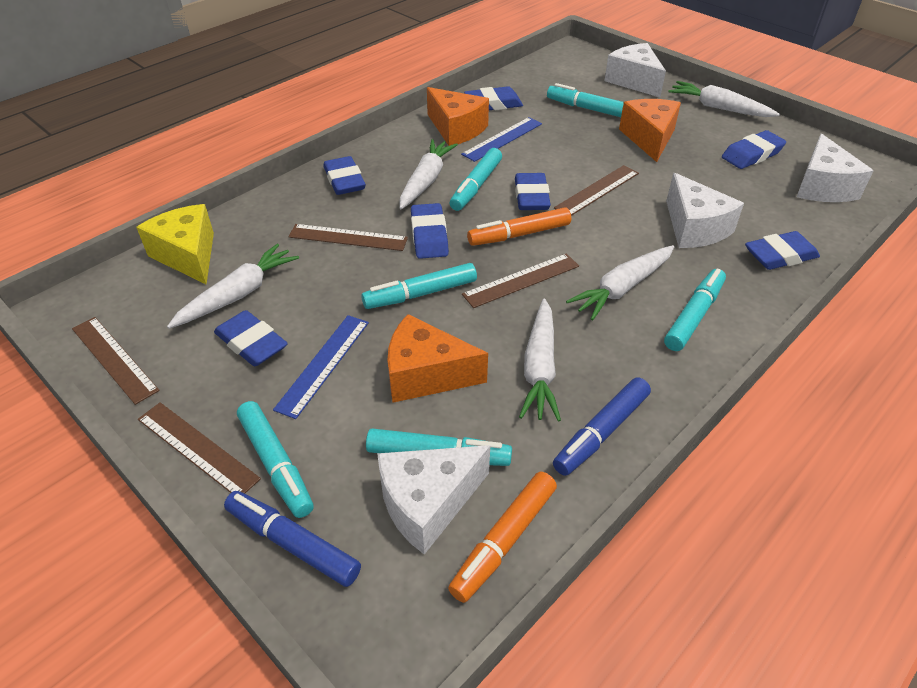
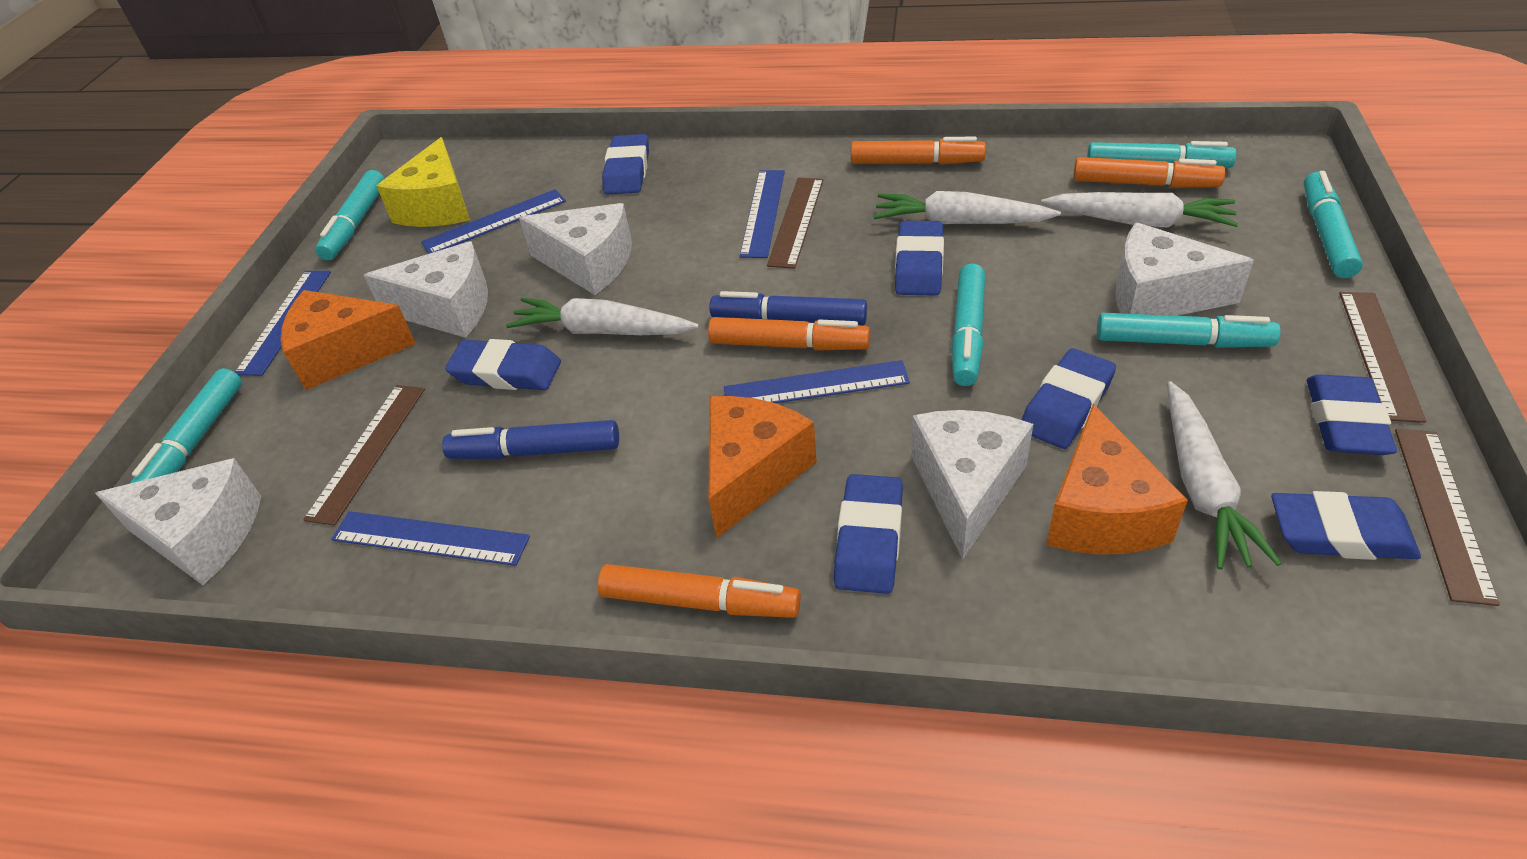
blue ruler: [273,315,369,419] [461,117,542,162] = 2 -> [235,271,331,376] [331,511,530,566] [421,189,566,254] [724,360,910,403] [739,170,785,258] = 5
brown ruler: [72,317,159,405] [138,402,261,494] [288,224,408,251] [462,254,579,308] [554,165,639,216] = 5 -> [303,385,425,526] [767,178,823,269] [1339,292,1426,423] [1395,429,1500,606] = 4
orange marker: [448,471,557,603] [467,208,571,246] = 2 -> [598,564,801,618] [708,317,870,351] [851,137,986,165] [1073,157,1225,188] = 4
white carrot: [167,244,299,329] [400,139,458,209] [519,299,561,422] [566,245,674,320] [668,81,780,117] = 5 -> [506,298,699,335] [874,191,1061,224] [1041,192,1239,227] [1167,381,1282,570] = 4
white cheese: [377,445,490,555] [604,43,666,97] [666,173,744,248] [797,134,874,202] = 4 -> [95,458,261,585] [364,241,488,338] [519,203,632,295] [911,410,1033,560] [1116,222,1254,316] = 5

